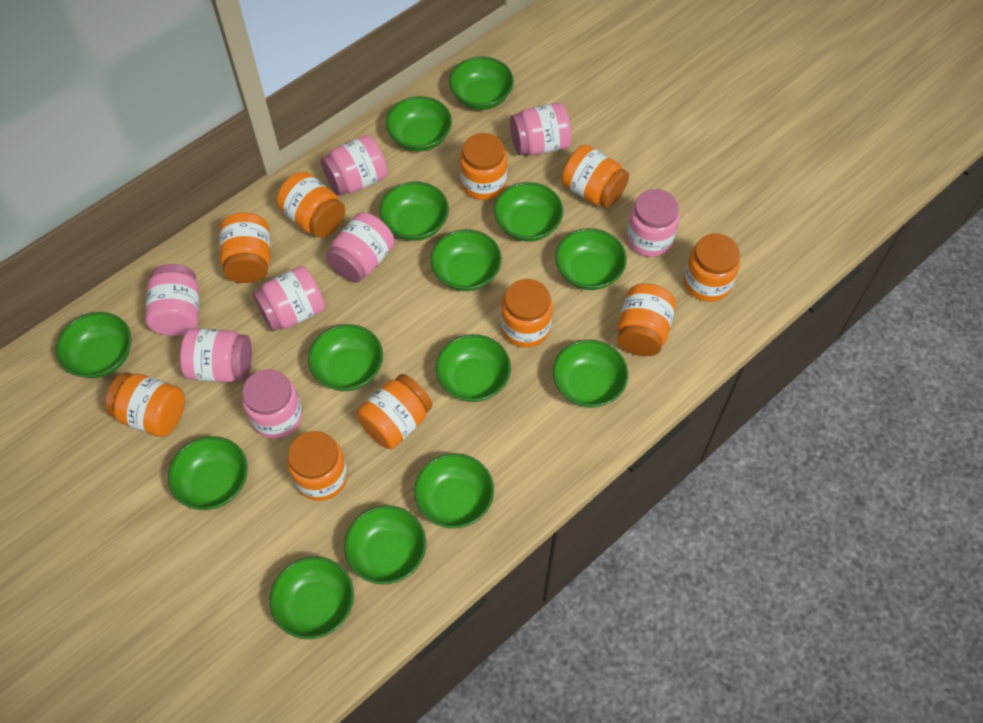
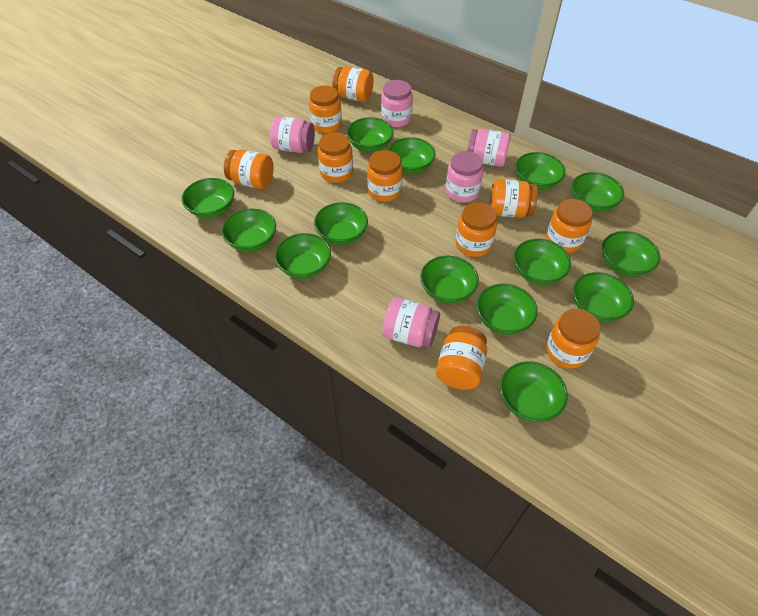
pink jar: [145,264,199,336] [180,328,252,382] [242,369,303,439] [253,266,325,332] [321,135,388,196] [326,213,395,283] [510,102,572,155] [627,189,680,257] = 8 -> [270,116,315,153] [381,80,413,127] [382,297,440,348] [445,151,484,203] [467,129,511,167] = 5

